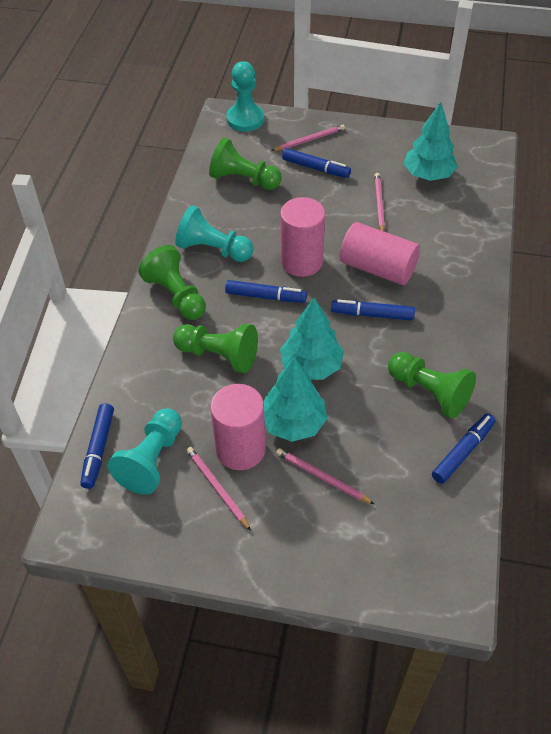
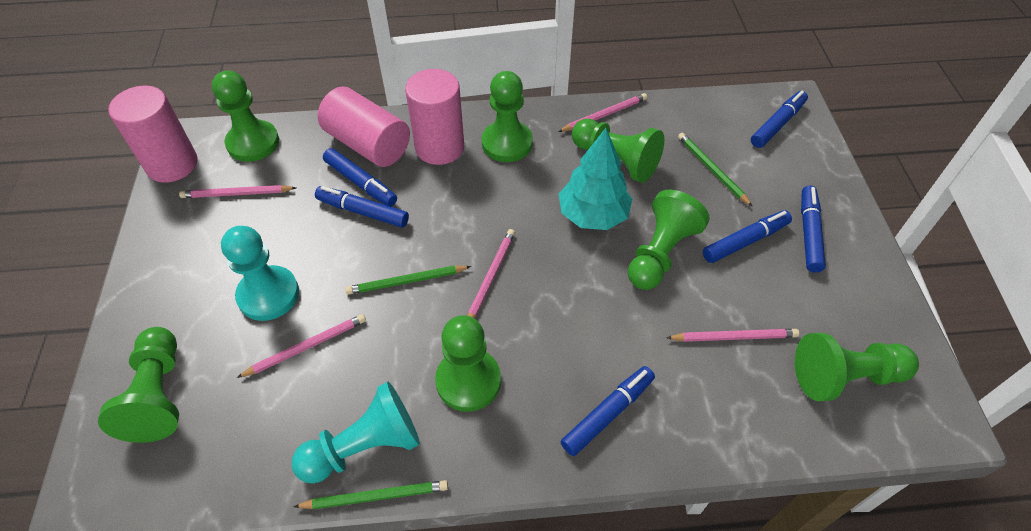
blue marker: [80,403,114,489] [225,280,307,303] [282,148,351,178] [331,300,415,321] [432,414,496,484] = 5 -> [315,186,409,228] [323,148,397,207] [561,366,655,456] [703,210,792,263] [751,91,808,148] [801,186,826,272] = 6
green pawn: [138,245,206,320] [173,323,258,373] [209,138,282,190] [388,352,476,418] = 4 -> [98,327,179,443] [212,71,279,162] [435,315,501,412] [481,71,533,162] [572,119,664,183] [628,190,710,290] [795,333,919,401] = 7
green pencil: none = 0 -> [293,480,448,509] [345,265,471,295] [678,133,753,207] = 3
pink pencil: [186,447,251,531] [271,125,345,151] [276,448,374,504] [374,173,385,231] = 4 -> [179,185,296,198] [237,314,366,378] [467,229,515,318] [558,93,647,132] [666,329,799,342] = 5
turquoise pawn: [108,408,182,495] [175,205,254,262] [226,61,264,131] = 3 -> [221,226,299,321] [292,382,420,484] = 2
turquoise tree: [264,357,327,442] [280,297,344,380] [404,102,458,181] = 3 -> [559,128,632,230] = 1

